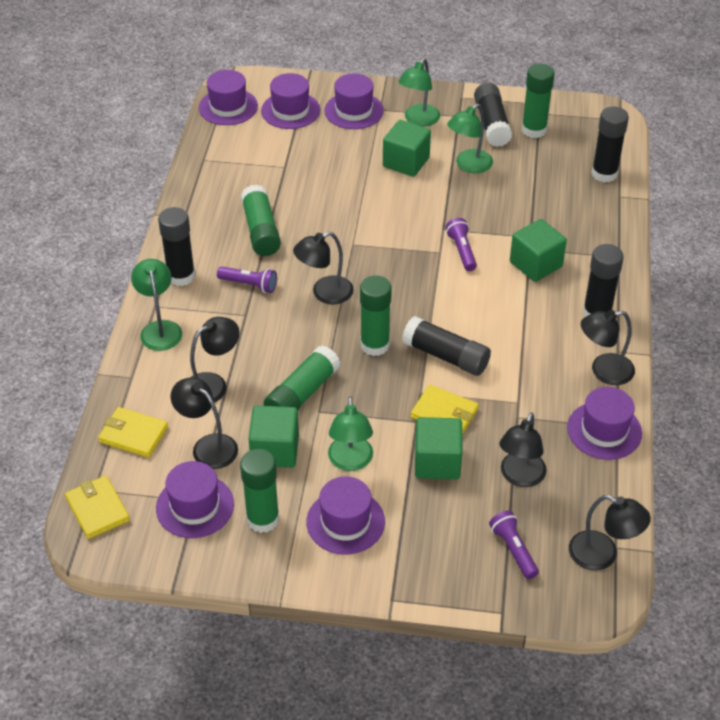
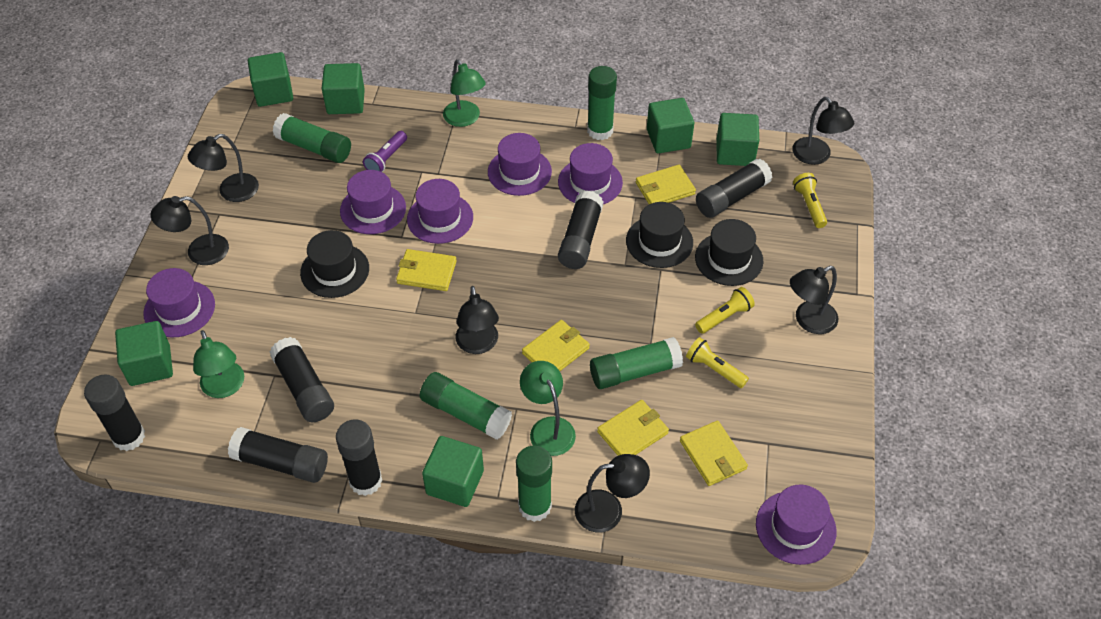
black glue stick: [158,207,195,286] [402,316,491,376] [474,83,512,147] [583,244,624,317] [591,106,629,183] = 5 -> [84,374,145,451] [228,427,328,483] [270,337,334,422] [336,419,382,496] [558,191,604,269] [696,159,773,218] = 6
black hat: none = 0 -> [300,230,369,298] [626,202,693,268] [695,219,763,286] = 3
green cube: [248,405,299,468] [383,120,431,177] [415,417,463,479] [510,219,567,282] = 4 -> [115,321,173,386] [248,52,293,107] [322,63,365,114] [422,436,484,507] [647,98,694,153] [717,113,759,166] = 6
green lamp: [131,259,182,351] [328,396,373,471] [398,58,440,127] [447,104,493,173] = 4 -> [193,330,244,398] [443,59,486,127] [520,361,576,456] = 3
purple flashlight: [217,266,277,293] [445,218,477,271] [489,510,539,579] = 3 -> [363,131,407,172] = 1
yellow flashlight: none = 0 -> [686,337,749,388] [695,287,755,334] [793,173,827,228] = 3
yellow wallet: [65,476,130,539] [98,407,168,458] [411,385,479,435] = 3 -> [396,249,457,291] [522,320,590,371] [597,400,669,456] [636,165,696,204] [680,421,748,486] = 5

